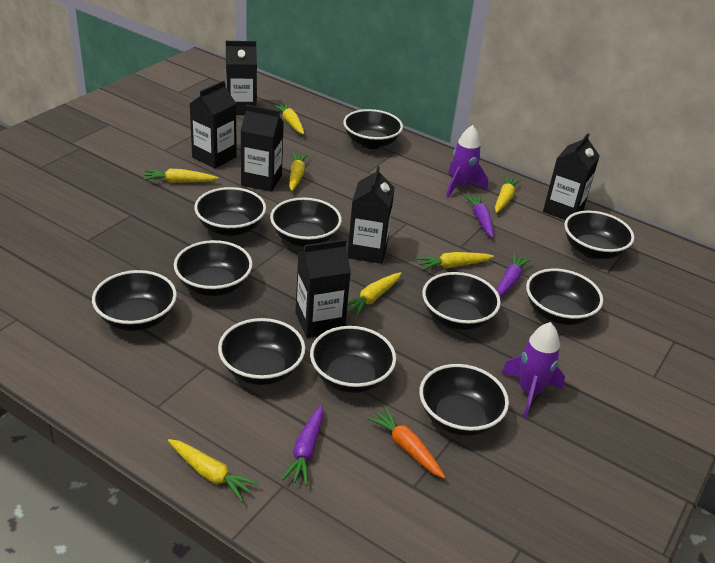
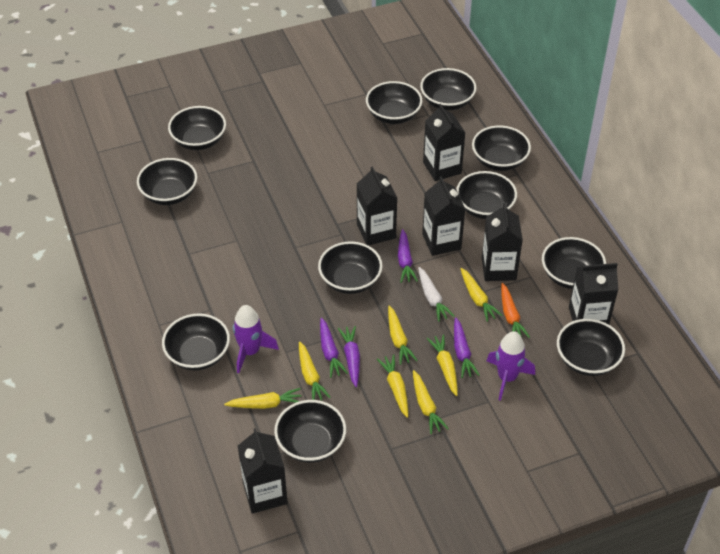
purple carrot: [281,405,323,486] [463,194,494,238] [496,253,532,297] = 3 -> [320,318,348,378] [338,326,360,387] [398,229,418,283] [454,317,480,378] = 4
white carrot: none = 0 -> [418,267,455,322] = 1

